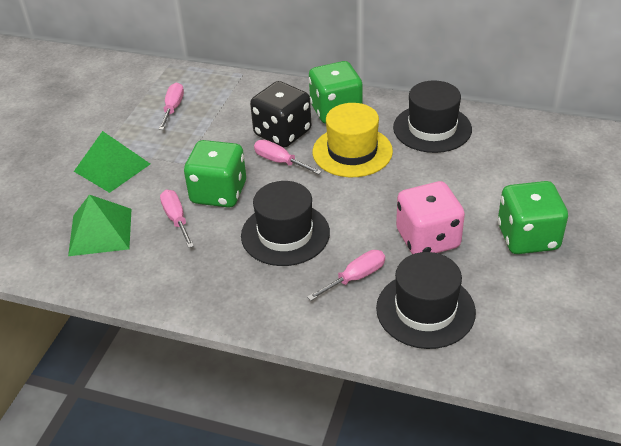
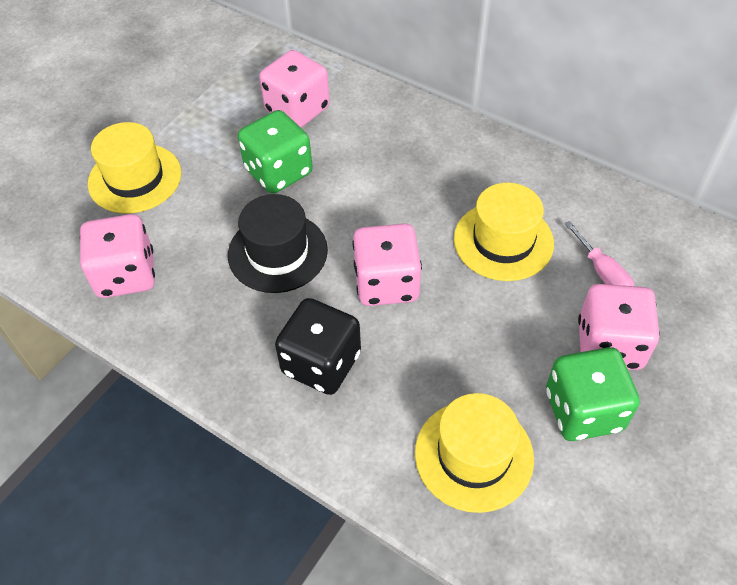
black hat: [241,181,330,266] [376,252,476,349] [393,80,472,153] = 3 -> [228,194,328,293] = 1
green dice: [184,140,246,208] [309,61,363,123] [498,181,568,254] = 3 -> [238,110,313,194] [546,347,640,441] = 2
green pyramid: [68,194,132,256] [74,131,150,193] = 2 -> none = 0
pink dice: [396,181,465,254] = 1 -> [80,214,155,298] [259,50,330,128] [353,223,422,306] [578,284,660,370] = 4
pink screwdriver: [159,82,184,130] [160,190,194,248] [254,140,322,174] [307,250,385,301] = 4 -> [565,221,634,286] = 1
yellow hat: [313,103,393,177] = 1 -> [88,122,181,213] [415,393,534,513] [454,183,554,281] = 3

